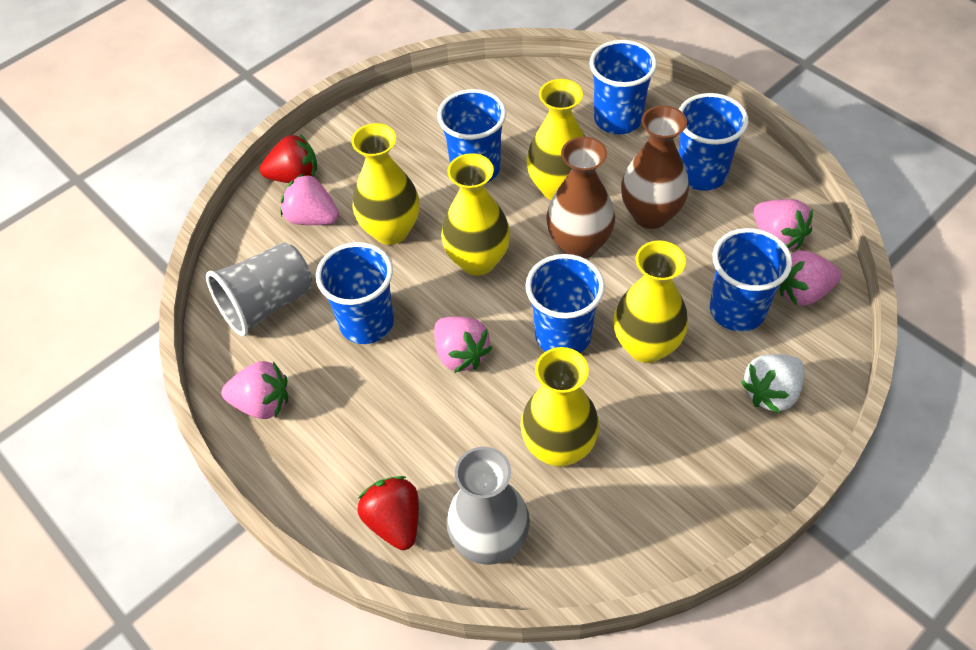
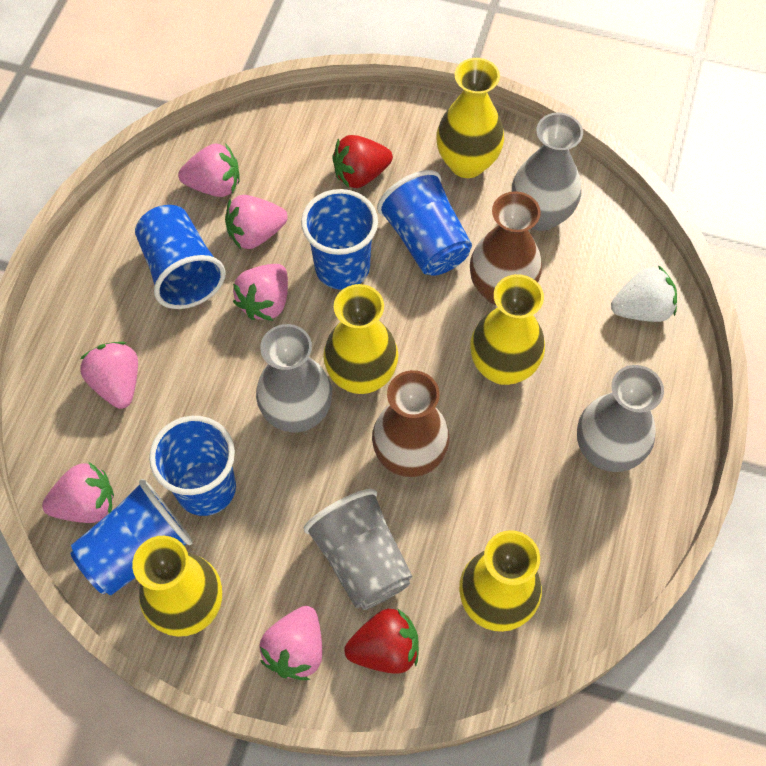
blue cup: [316,242,394,344] [437,89,506,183] [525,254,605,353] [589,40,657,134] [678,93,748,191] [710,228,792,332] = 6 -> [70,479,193,595] [135,205,226,309] [149,416,236,516] [301,189,378,290] [377,170,472,276] = 5
grey vase: [447,447,530,565] = 1 -> [256,324,332,433] [512,112,583,231] [577,365,664,472] = 3
pink strawberry: [221,361,288,419] [280,174,339,225] [434,316,492,373] [753,199,813,250] [779,250,841,306] = 5 -> [42,462,114,523] [80,342,138,409] [178,143,240,197] [225,195,288,249] [233,264,288,321] [259,606,322,680] = 6

